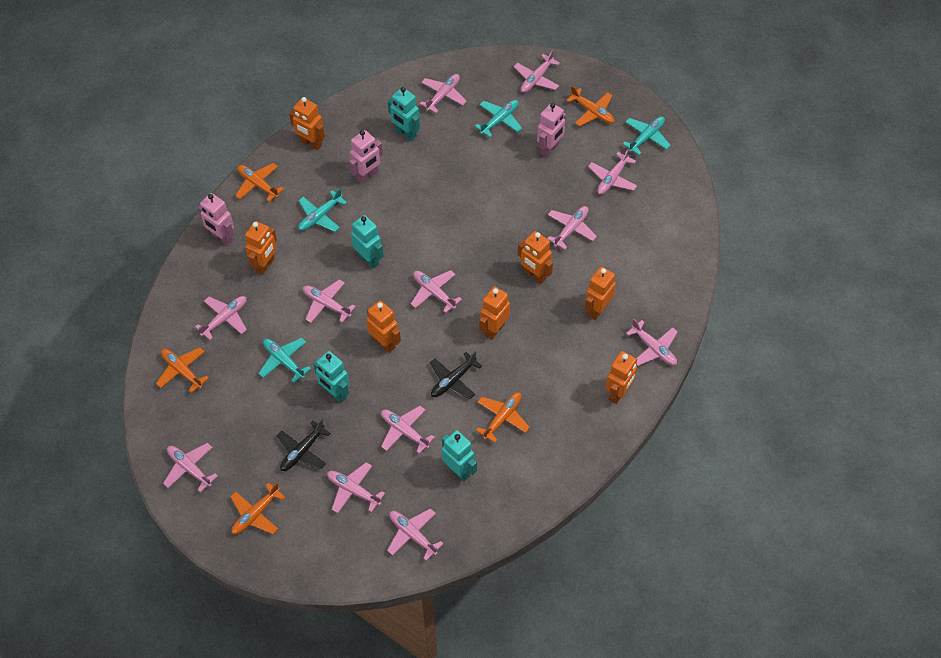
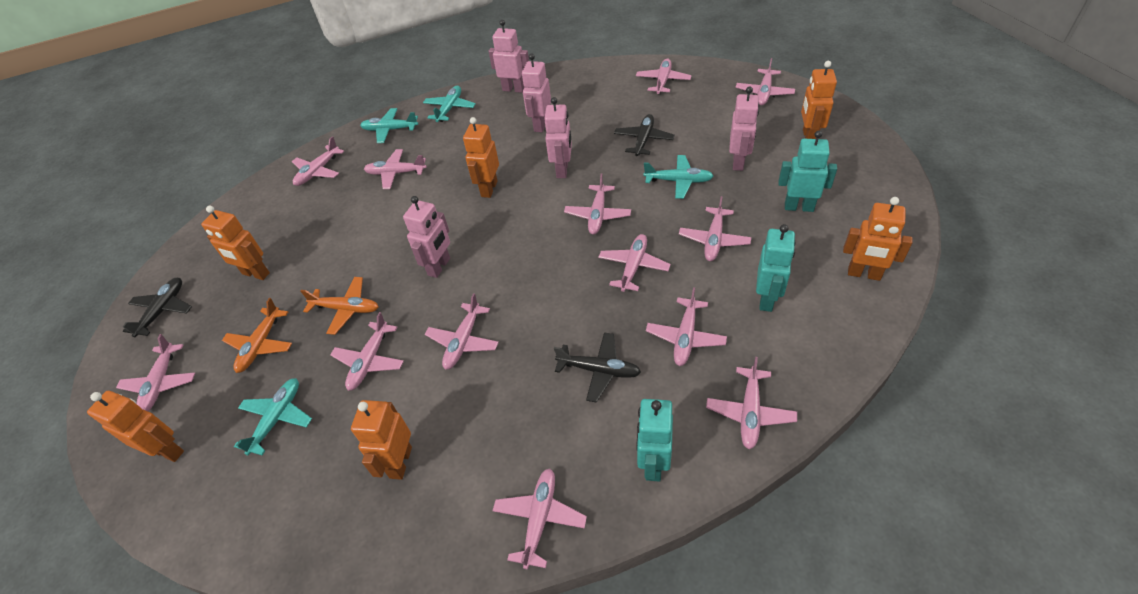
black plane: [276,419,331,471] [430,351,482,399] = 2 -> [122,278,192,337] [554,332,641,403] [614,114,675,156] = 3
orange plane: [156,347,209,393] [230,482,286,535] [235,163,284,202] [476,392,530,443] [566,86,614,126] = 5 -> [222,298,292,373] [300,277,378,335] = 2
orange robot: [245,221,277,275] [289,97,325,150] [366,300,401,353] [479,286,510,340] [518,231,553,284] [585,266,616,320] [606,351,637,404] = 7 -> [87,391,184,462] [201,206,270,280] [351,400,412,480] [463,117,499,198] [801,61,837,139] [843,197,912,281] = 6
pink plane: [163,443,218,493] [195,296,247,340] [303,279,356,323] [327,462,385,513] [381,406,435,454] [387,508,443,561] [411,270,462,313] [420,74,467,113] [514,50,560,93] [547,206,597,250] [588,148,637,195] [626,319,678,366] = 12 -> [116,334,195,411] [292,136,344,186] [330,312,404,391] [364,149,427,189] [425,293,499,370] [492,469,587,569] [564,173,631,235] [598,234,671,292] [636,58,691,94] [646,287,727,366] [679,196,751,261] [706,357,797,449] [736,58,795,106] = 13
pink robot: [198,193,234,246] [349,130,383,184] [537,103,566,157] = 3 -> [403,196,450,278] [489,20,529,93] [522,54,551,132] [544,97,572,178] [729,87,759,171] = 5
turquoise robot: [313,351,349,403] [351,215,384,269] [388,87,420,141] [442,430,477,482] = 4 -> [637,399,673,482] [756,224,796,312] [778,130,837,212] = 3

